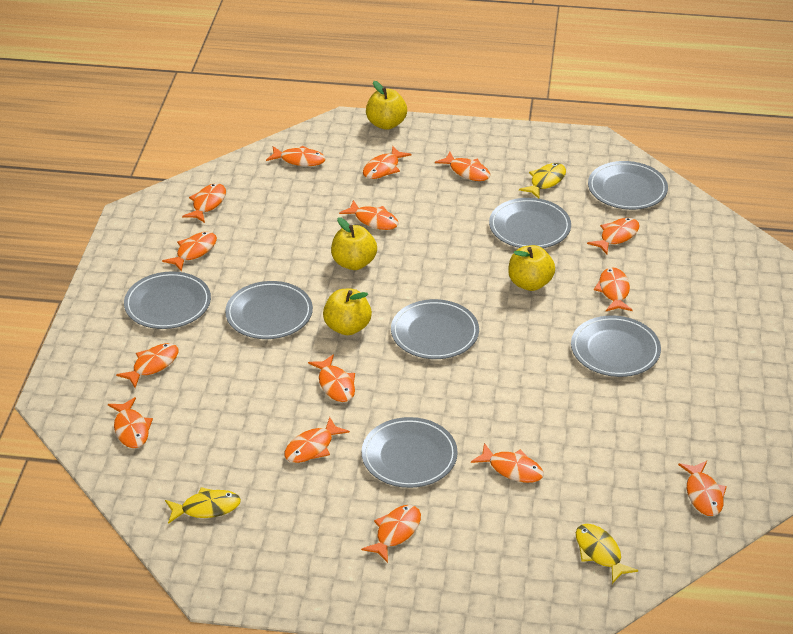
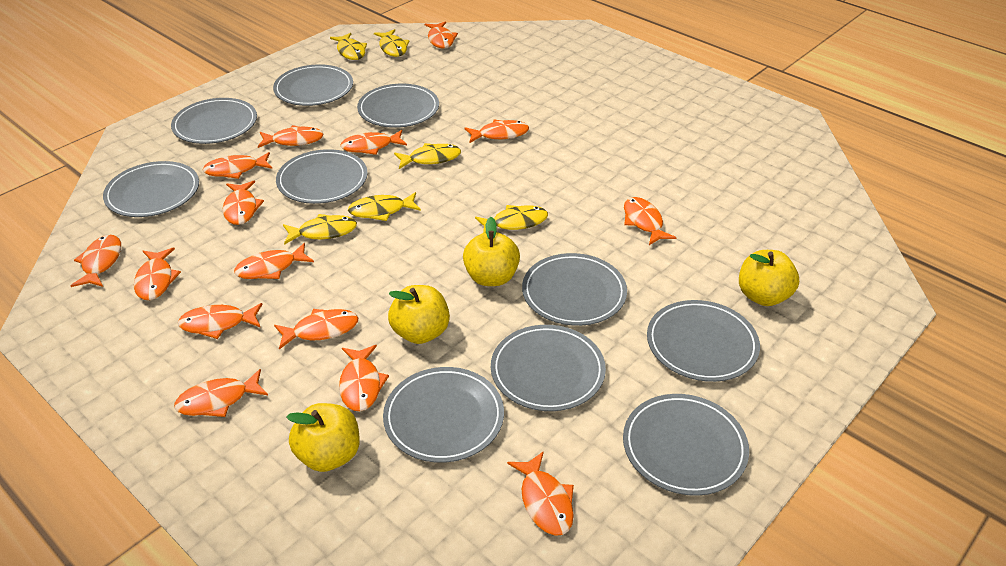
grey plate: [124,271,211,329] [225,281,313,339] [362,417,458,488] [391,299,479,359] [489,198,571,248] [571,316,661,377] [588,161,668,210] = 7 -> [103,161,199,217] [171,98,257,144] [273,64,353,106] [276,149,368,204] [357,84,439,128] [383,367,504,463] [491,325,606,411] [522,253,627,326] [623,394,749,496] [647,300,760,382] = 10
yellow fish: [165,487,241,524] [519,163,566,199] [576,524,638,584] = 3 -> [283,214,357,245] [330,33,367,60] [348,192,421,221] [374,29,410,57] [394,143,461,169] [475,205,548,233] = 6

